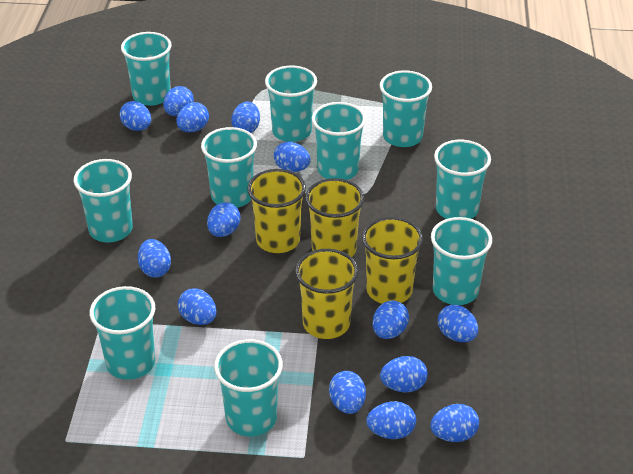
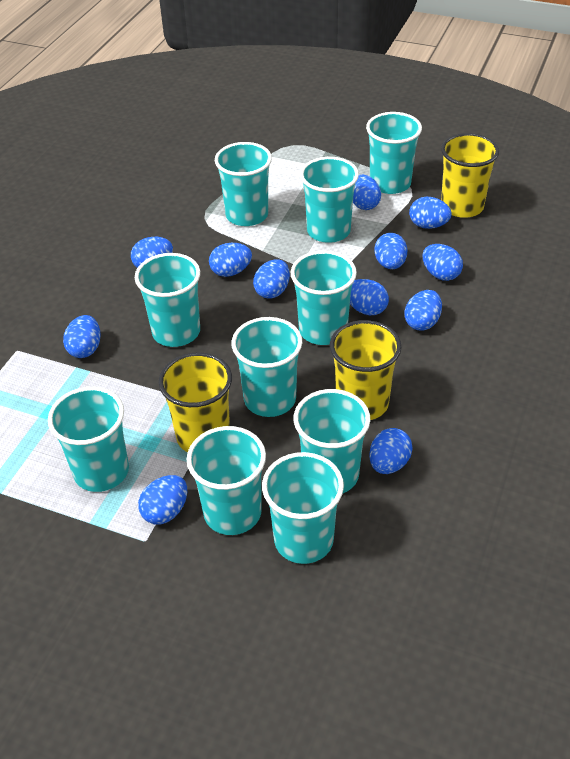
blue egg: [120,101,151,131] [138,239,171,278] [163,86,194,116] [176,102,209,132] [178,288,217,325] [207,202,240,237] [231,102,260,133] [274,142,310,172] [329,371,366,414] [366,401,416,439] [372,300,409,339] [380,356,428,393] [430,404,479,442] [438,305,478,342] = 14 -> [63,315,101,358] [131,237,173,268] [138,475,187,524] [209,243,252,277] [253,259,290,299] [350,279,389,315] [353,175,381,210] [369,428,412,474] [374,233,408,269] [405,290,442,331] [409,197,452,229] [422,244,463,281] = 12
yellow cup: [247,169,306,253] [295,249,359,339] [305,178,364,257] [362,217,423,304] = 4 -> [158,352,232,452] [330,320,402,420] [441,133,499,218] = 3

